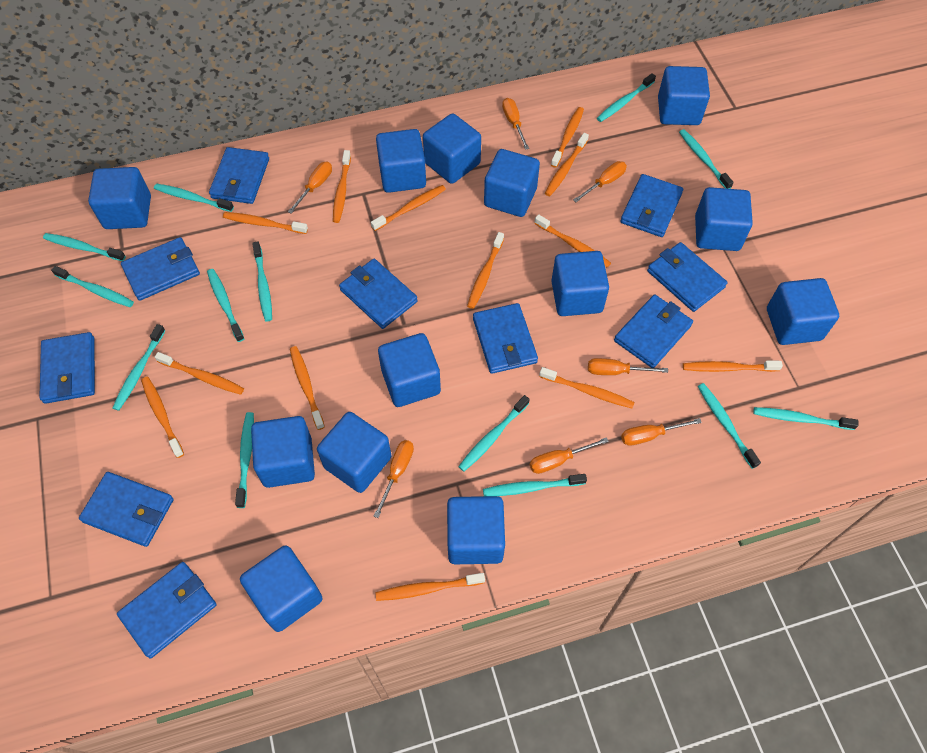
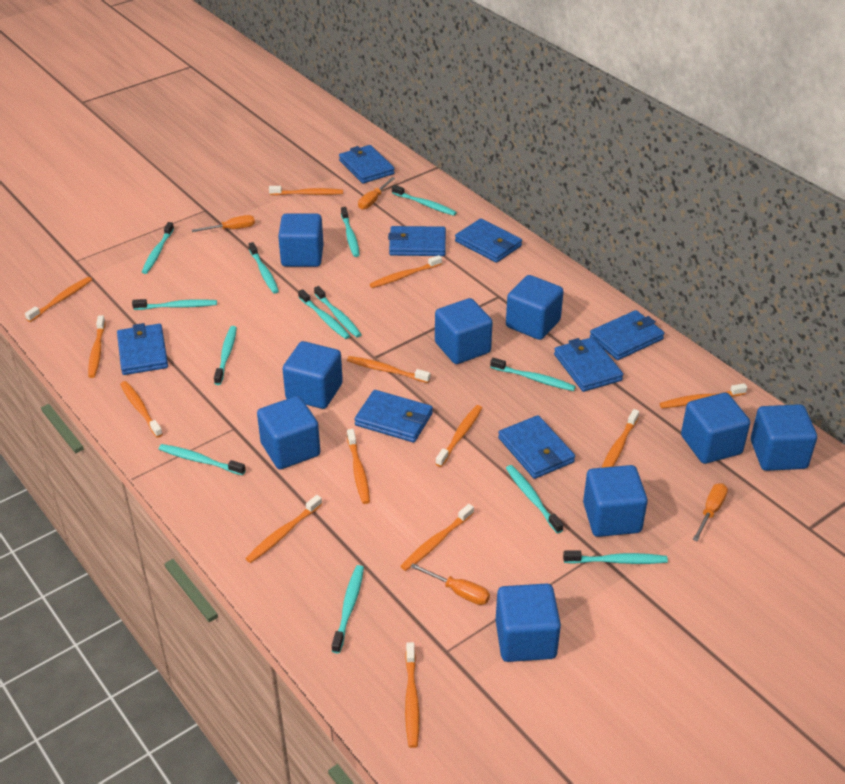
blue cube: [88,167,151,229] [240,545,323,632] [251,416,315,488] [317,412,391,493] [376,129,426,193] [378,333,441,407] [423,113,481,184] [447,496,505,564] [484,149,540,217] [551,251,609,316] [658,66,710,125] [695,187,753,251] [767,278,839,345] = 13 -> [257,396,320,469] [278,213,323,267] [283,341,343,409] [435,298,493,364] [496,583,561,662] [506,275,564,340] [583,465,648,537] [681,393,750,464] [751,404,817,471] = 9
blue wallet: [39,332,95,404] [79,472,174,547] [117,562,217,658] [121,237,200,301] [209,147,269,204] [339,259,418,329] [473,303,538,374] [614,295,693,368] [620,174,683,237] [647,242,727,312] = 10 -> [117,323,168,375] [339,145,395,184] [354,390,433,443] [388,226,446,256] [455,219,522,263] [498,415,575,479] [554,337,623,392] [590,310,665,360] = 8
orange screwdriver: [288,162,332,214] [374,440,414,518] [502,98,529,150] [530,437,609,474] [573,161,627,202] [588,358,668,375] [621,418,702,446] = 7 -> [192,215,255,232] [358,177,395,210] [410,563,490,605] [692,483,728,541] = 4

